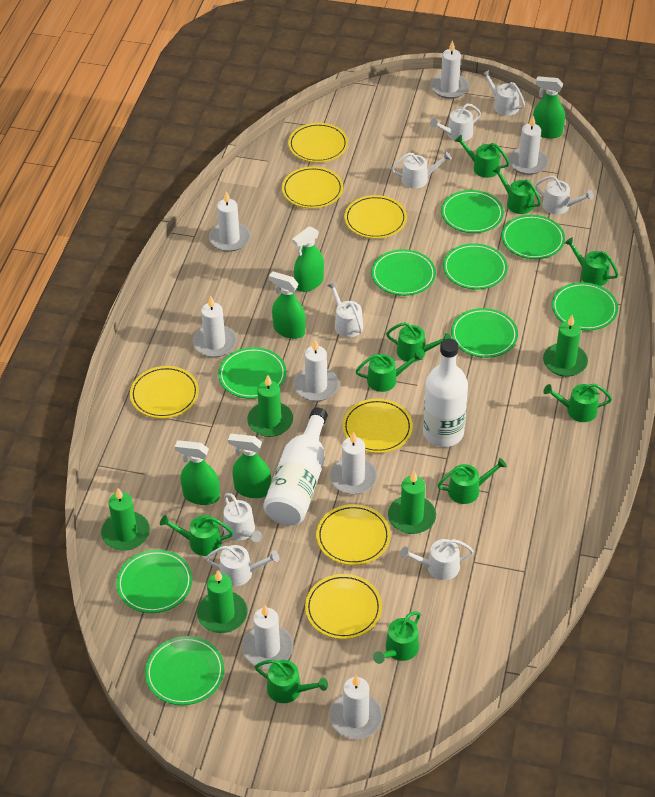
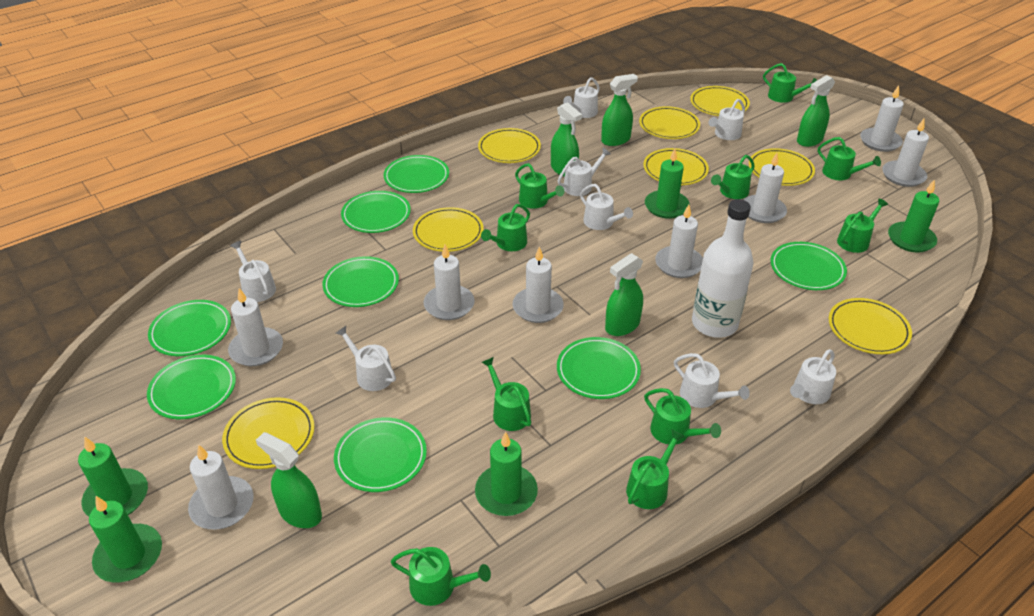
green plate: [116,549,193,613] [145,636,224,705] [218,347,287,399] [371,249,436,296] [441,190,504,233] [443,243,508,289] [451,308,518,358] [501,215,565,259] [552,282,618,330] = 9 -> [147,355,236,419] [148,300,231,356] [322,256,399,307] [334,417,427,492] [341,191,411,233] [383,155,449,193] [557,337,641,399] [770,242,847,290] = 8
white bottle: [263,408,328,525] [423,339,468,447] = 2 -> [692,199,754,338] = 1
yellow plate: [130,366,199,418] [282,166,343,208] [288,123,348,163] [305,574,382,639] [316,504,391,565] [342,399,413,453] [344,195,407,239] = 7 -> [222,397,315,469] [413,207,484,252] [478,128,541,163] [639,106,700,139] [643,148,709,185] [690,86,750,116] [749,148,815,186] [829,298,912,354] = 8

